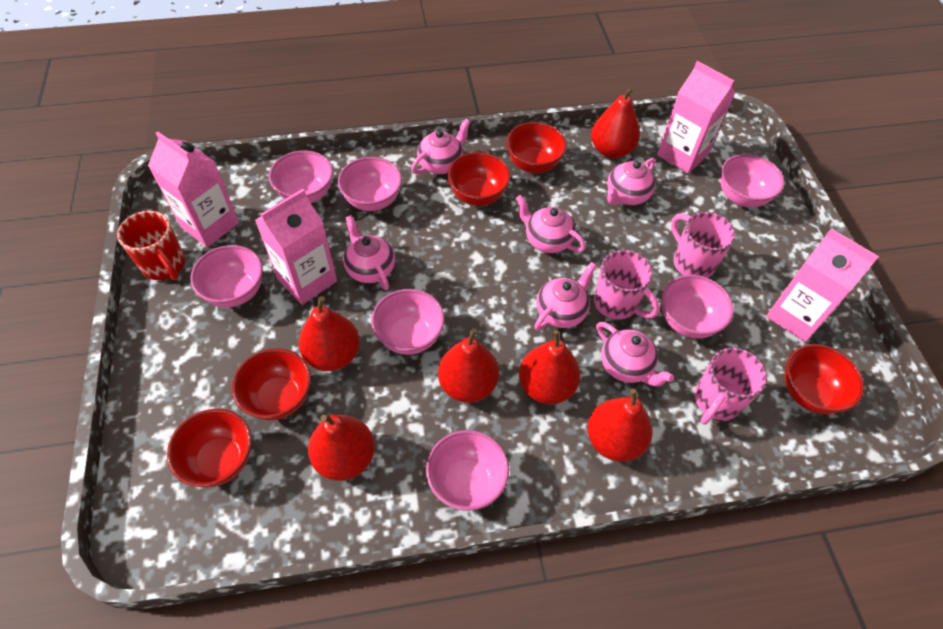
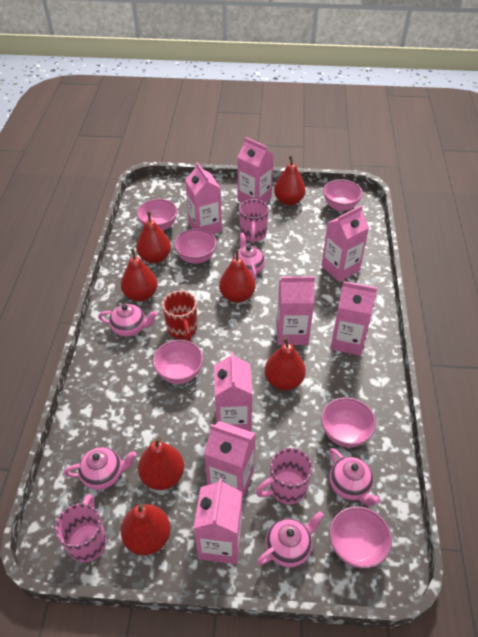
pink bowl: [190,245,263,307] [269,150,333,203] [338,157,402,211] [371,289,445,355] [426,430,509,511] [662,275,734,339] [720,154,784,207] = 7 -> [137,199,178,231] [153,340,203,384] [174,229,217,264] [321,397,376,448] [323,179,363,212] [329,506,392,568] = 6
pink carton: [148,131,239,247] [255,189,337,305] [657,61,736,174] [766,228,879,342] = 4 -> [185,162,222,234] [194,478,242,564] [204,421,256,500] [214,351,252,432] [237,137,274,203] [276,276,315,345] [321,205,369,282] [330,281,377,356] = 8
pink teapot: [343,215,395,290] [411,119,471,174] [516,195,586,253] [534,262,597,331] [596,322,674,386] [607,158,656,205] = 6 -> [64,447,137,490] [98,304,157,337] [232,233,265,281] [257,511,324,567] [329,448,380,506] = 5
red bowl: [167,409,252,487] [232,348,311,420] [447,152,511,206] [506,122,567,173] [785,344,864,414] = 5 -> none = 0
red pear: [299,296,360,371] [308,415,375,481] [438,328,499,403] [519,330,580,405] [587,389,652,462] [591,86,640,159] = 6 -> [121,249,158,302] [121,503,171,555] [136,211,171,264] [138,437,184,490] [219,250,256,303] [265,337,306,390] [274,155,306,206] = 7

